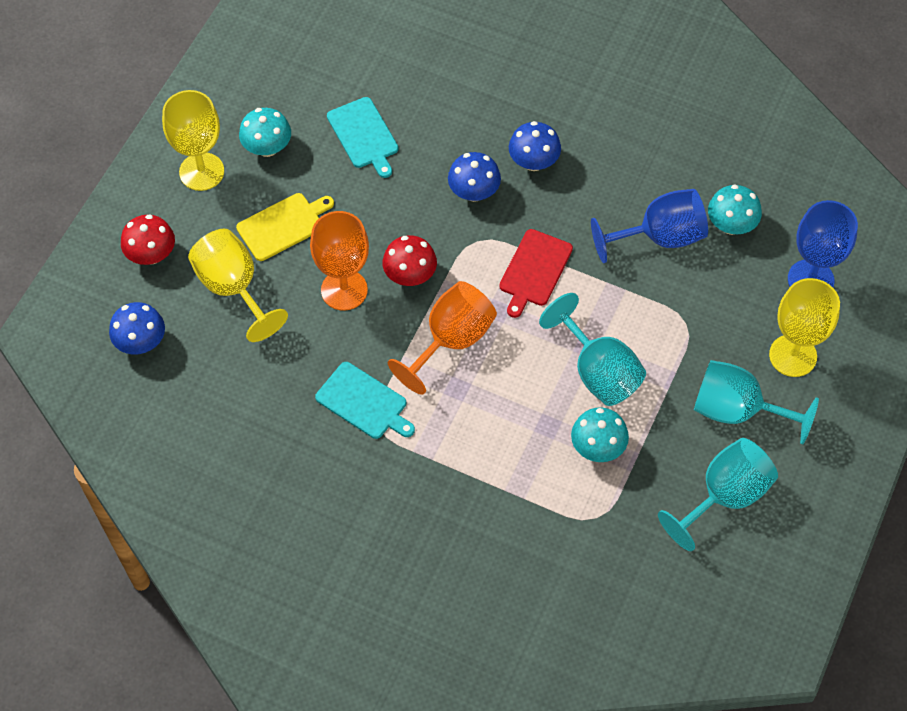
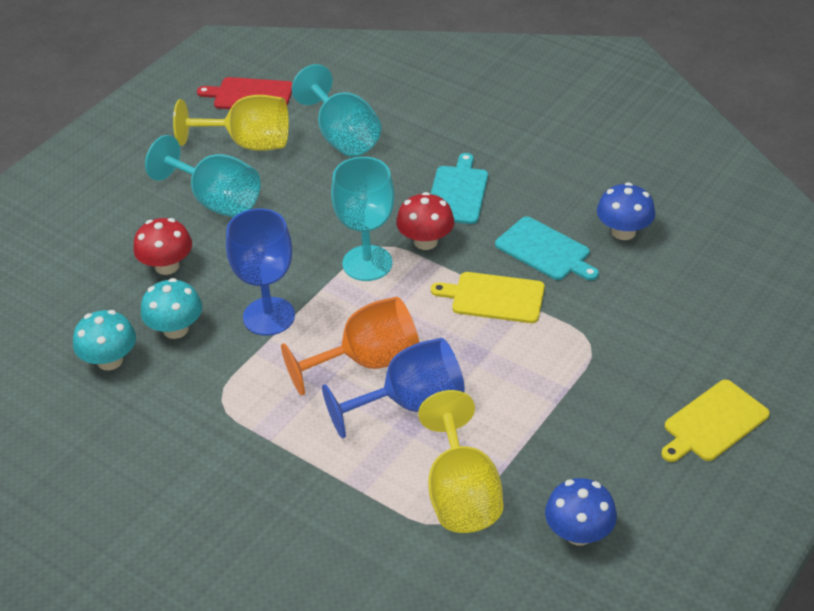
blue mushroom: [109,302,165,354] [448,152,501,202] [509,121,561,171] = 3 -> [545,478,617,546] [597,182,655,240] = 2
orange goblet: [310,211,369,311] [388,281,497,395] = 2 -> [281,297,419,396] = 1
turquoise mushroom: [239,108,291,157] [571,407,629,462] [708,184,762,235] = 3 -> [73,310,136,370] [141,278,202,339] = 2
yellow cutting board: [236,193,334,261] = 1 -> [431,272,545,323] [661,380,770,462] = 2
yellow goblet: [162,90,224,191] [188,229,288,342] [769,278,840,377] = 3 -> [173,95,289,151] [418,390,503,533] = 2

